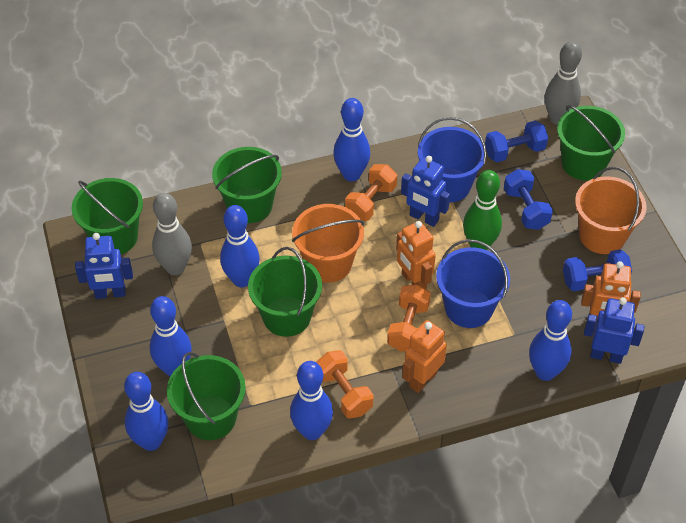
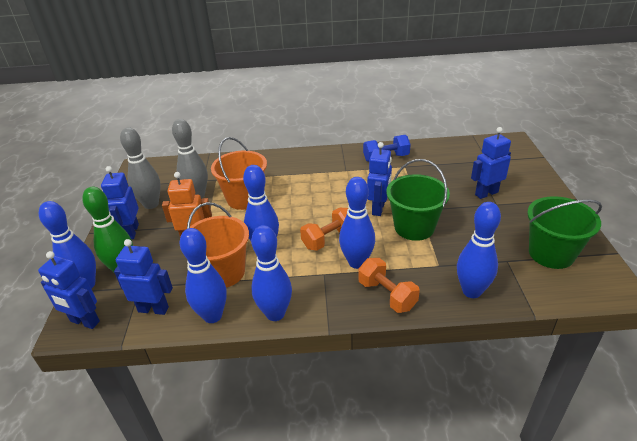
blue bucket: [418,117,487,202] [436,239,510,328] = 2 -> none = 0
blue dumbbell: [485,120,548,162] [504,169,553,230] [563,249,632,291] = 3 -> [363,135,411,162] = 1
blue robot: [75,233,133,299] [401,156,450,227] [584,297,645,364] = 3 -> [38,251,100,329] [101,166,139,239] [114,239,173,315] [367,142,392,216] [471,127,511,199] = 5
green bucket: [72,178,143,254] [167,352,246,440] [212,147,282,223] [248,247,322,337] [557,105,625,180] = 5 -> [386,159,450,241] [527,196,602,269] = 2
orange dumbbell: [316,350,373,419] [345,164,397,221] [387,284,431,352] = 3 -> [300,208,349,251] [358,258,420,313] = 2
orange robot: [396,221,436,290] [402,320,447,393] [581,261,641,325] = 3 -> [162,172,212,237] = 1

